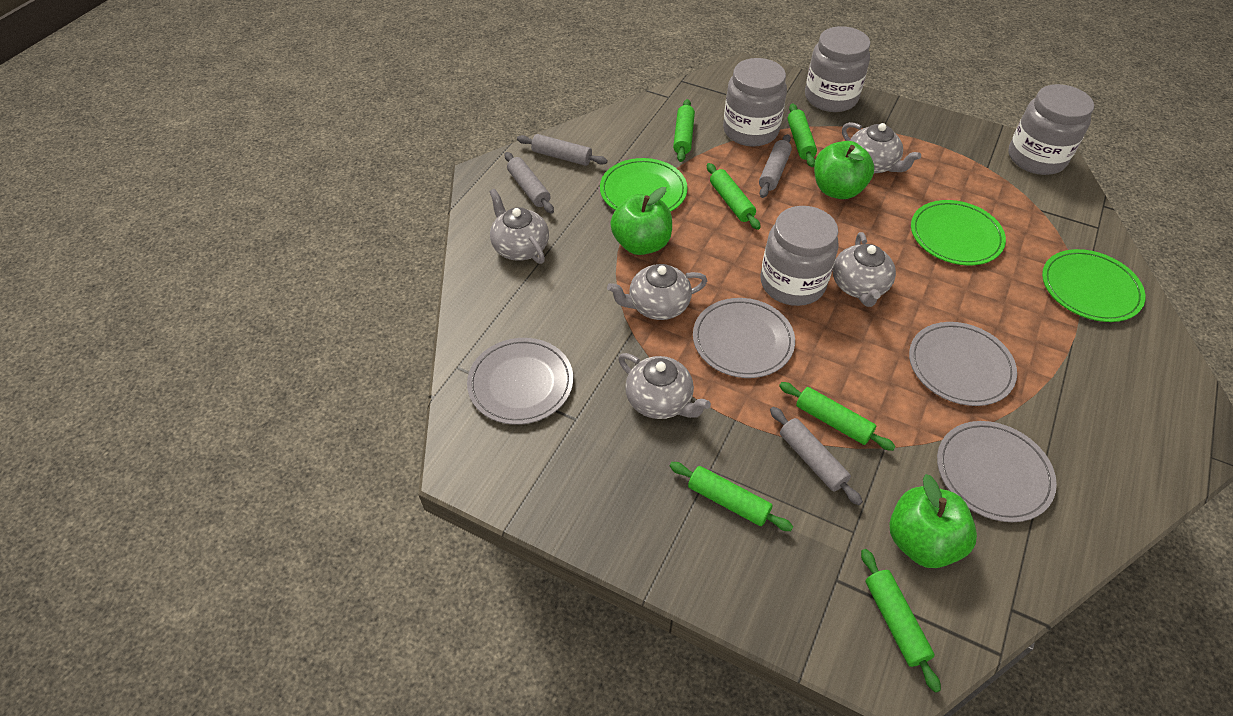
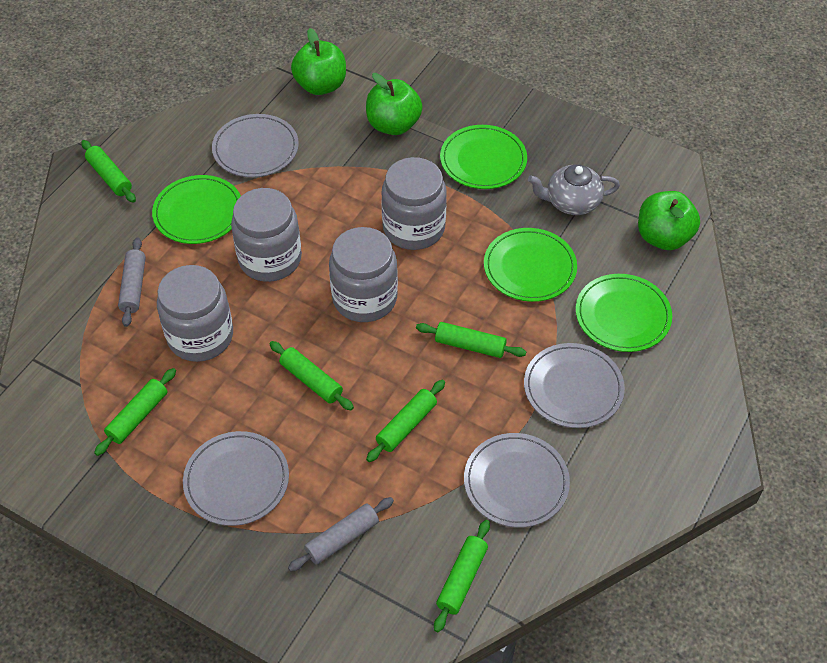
green plate: [600,158,688,212] [911,200,1006,266] [1042,249,1146,322] = 3 -> [152,175,241,244] [440,125,527,189] [484,228,577,302] [576,274,672,352] = 4
grey rolling pin: [505,152,554,214] [517,134,608,166] [759,134,792,198] [770,407,863,505] = 4 -> [118,237,146,327] [288,497,394,572] = 2
grey teapot: [489,189,549,264] [607,264,707,320] [618,353,711,419] [833,232,896,307] [842,122,921,174] = 5 -> [528,164,620,215] = 1

